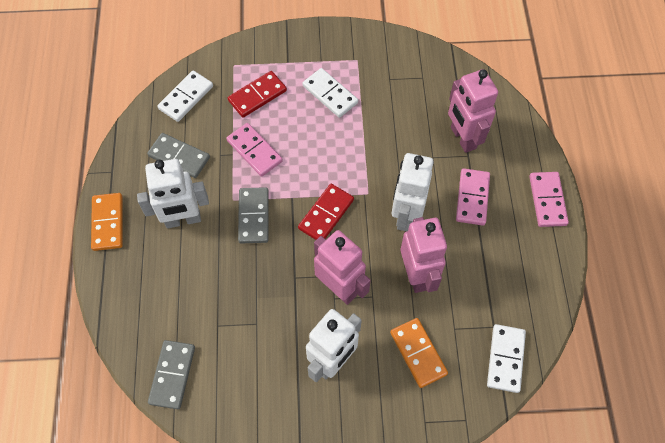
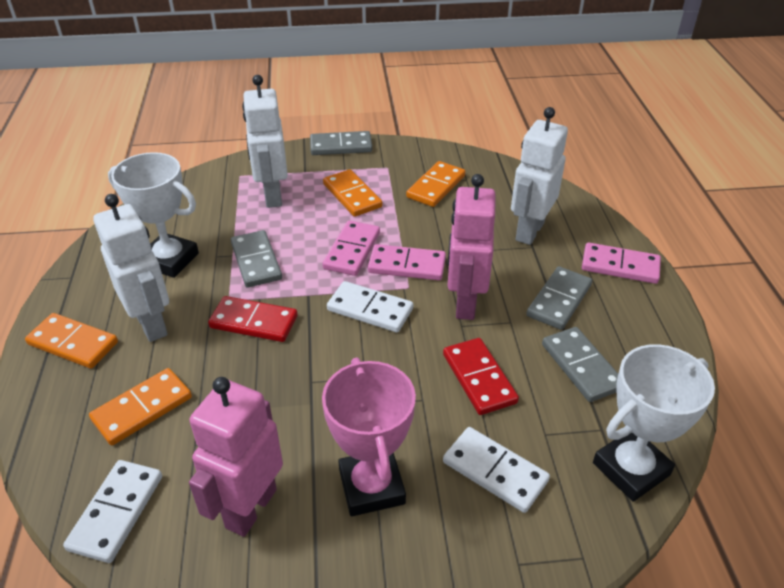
grey domino: [147,133,210,178] [148,340,195,409] [238,187,269,244] = 3 -> [231,230,282,288] [310,131,372,155] [526,266,592,330] [542,327,618,402] = 4
orange domino: [91,193,123,251] [390,318,448,388] = 2 -> [25,313,118,368] [89,368,192,445] [323,169,382,217] [406,161,465,207] = 4
pink robot: [314,230,371,305] [401,217,447,293] [448,69,498,153] = 3 -> [189,377,283,537] [447,174,496,320] = 2
pink trophy: none = 0 -> [322,358,416,516] = 1
white trophy: none = 0 -> [108,152,199,278] [593,344,715,502] = 2

